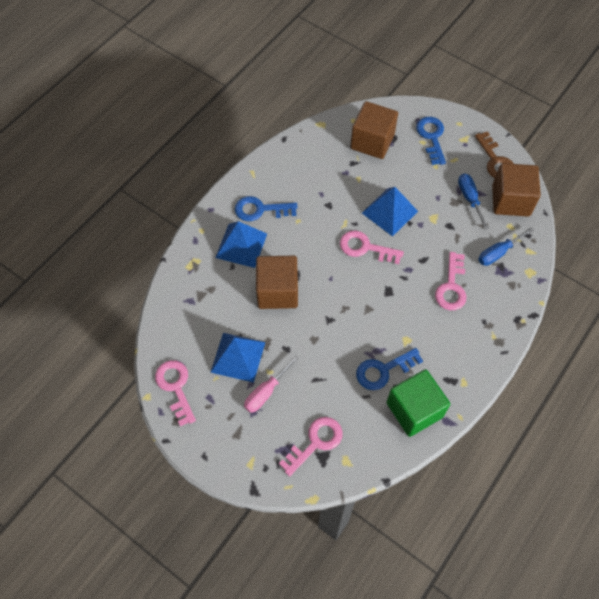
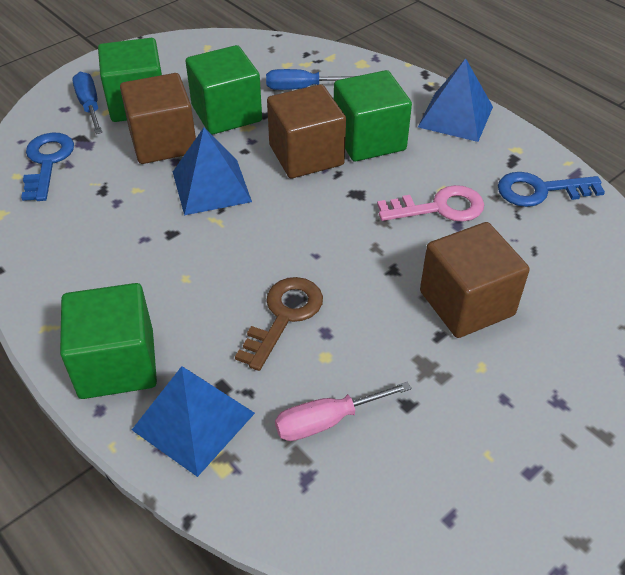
blue key: [235,196,298,221] [356,348,423,390] [416,117,446,165] = 3 -> [21,133,74,201] [498,172,605,207] = 2
green cube: [386,369,450,437] = 1 -> [60,283,157,399] [98,38,162,122] [186,45,262,135] [334,70,412,161] = 4
pink key: [155,360,196,426] [279,417,343,476] [340,230,404,264] [435,252,466,310] = 4 -> [377,185,484,222] = 1

